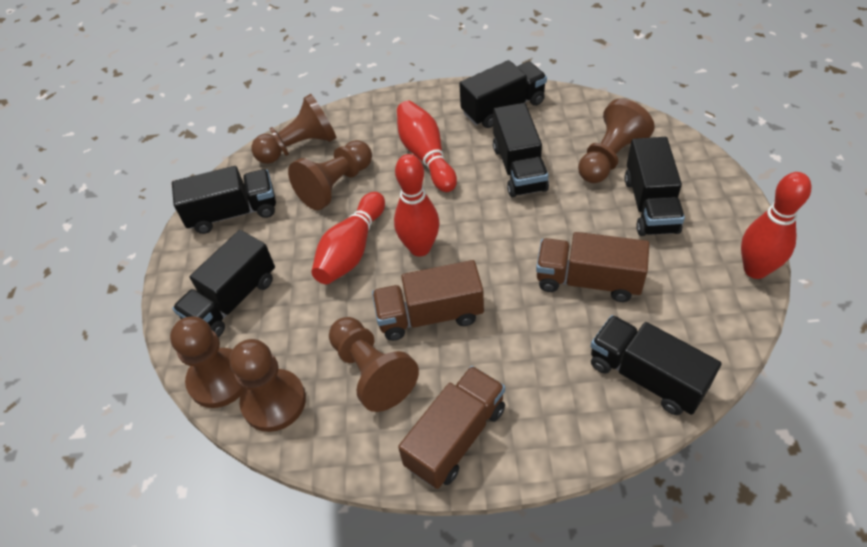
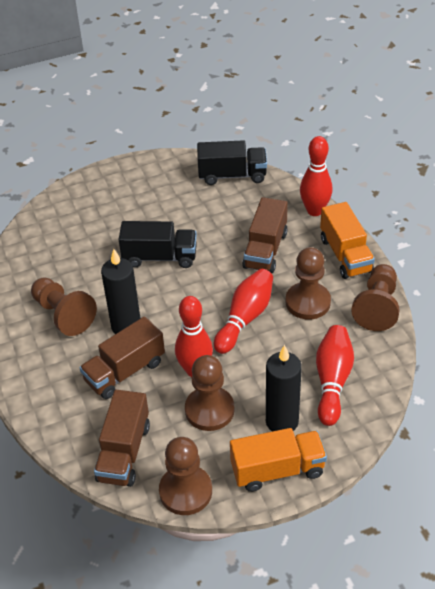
black candle: none = 0 -> [101,249,141,334] [266,345,302,431] = 2
black truck: [172,166,276,234] [172,230,275,337] [459,60,547,128] [493,103,549,198] [591,315,722,415] [624,137,685,236] = 6 -> [118,221,197,268] [197,140,267,185] = 2
brown pawn: [170,316,244,408] [229,339,306,432] [252,94,337,164] [288,140,372,210] [329,317,419,412] [578,99,655,183] = 6 -> [31,277,97,336] [159,437,212,515] [185,355,235,431] [286,247,331,319] [351,264,400,331] = 5
orange truck: none = 0 -> [230,428,327,492] [320,202,375,279] = 2

